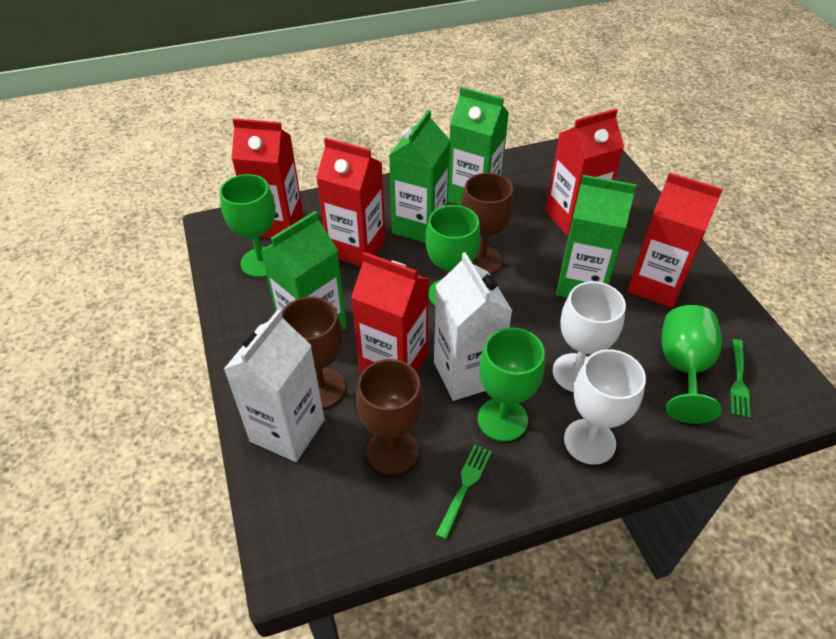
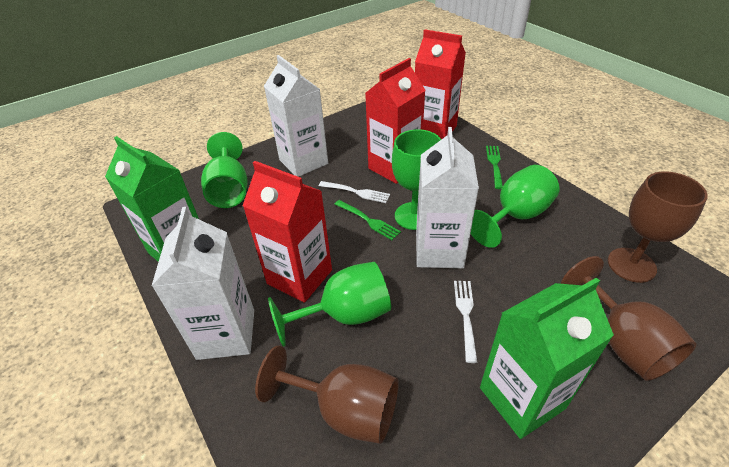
green carton: [261,211,347,331] [389,110,450,243] [448,87,509,206] [556,175,637,298] = 4 -> [105,136,199,262] [480,278,614,439] = 2
red carton: [231,118,303,238] [316,138,385,266] [351,252,429,374] [545,109,624,236] [627,173,723,308] = 5 -> [243,161,332,303] [365,58,426,184] [415,29,466,140] = 3
white carton: [224,309,325,462] [434,252,512,401] = 2 -> [152,207,254,360] [264,55,328,177] [416,127,479,268] = 3
white fork: none = 0 -> [319,181,390,203] [454,281,477,363] = 2
white goblet: [552,281,626,392] [564,349,646,465] = 2 -> none = 0

